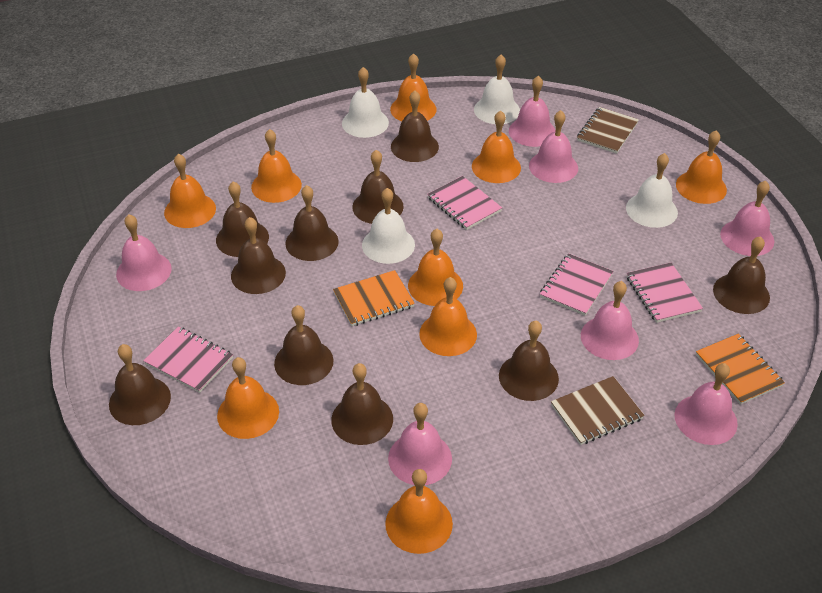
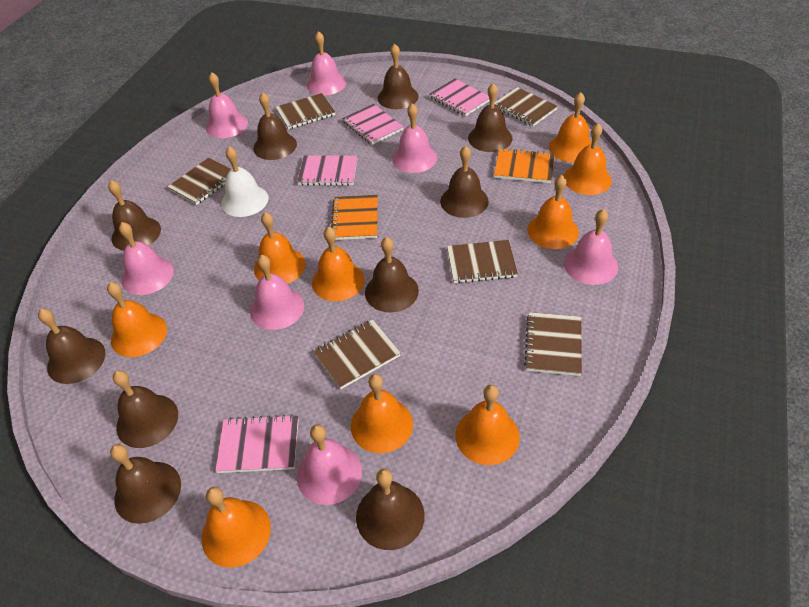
brown notebook: [551,376,644,445] [577,107,639,154] = 2 -> [168,158,231,205] [275,93,335,130] [314,320,401,389] [447,240,518,283] [494,87,558,126] [524,312,582,376] = 6
white bell: [342,67,389,138] [362,188,415,264] [474,55,520,124] [626,153,678,228] = 4 -> [221,147,268,217] = 1

